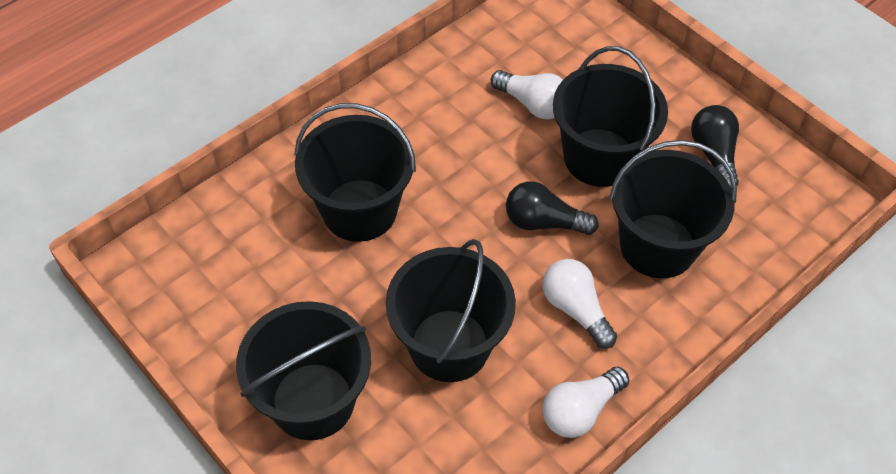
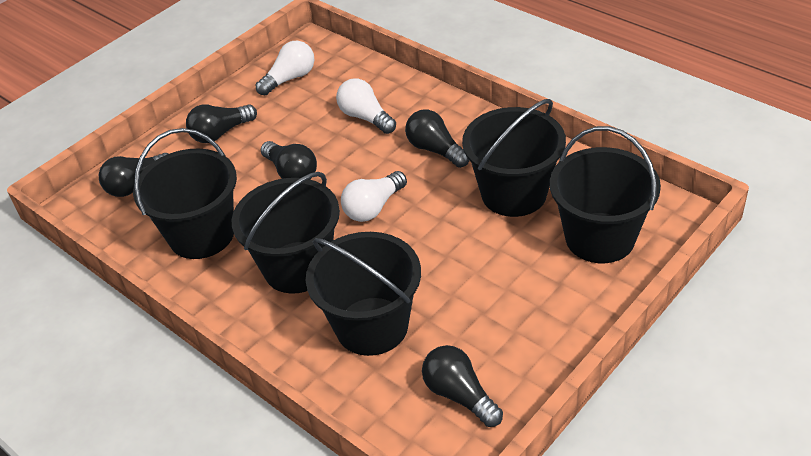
black light bulb: [506,181,599,235] [691,105,739,189] = 2 -> [99,153,168,197] [186,104,257,143] [261,141,317,179] [405,110,470,168] [422,345,503,427] = 5

